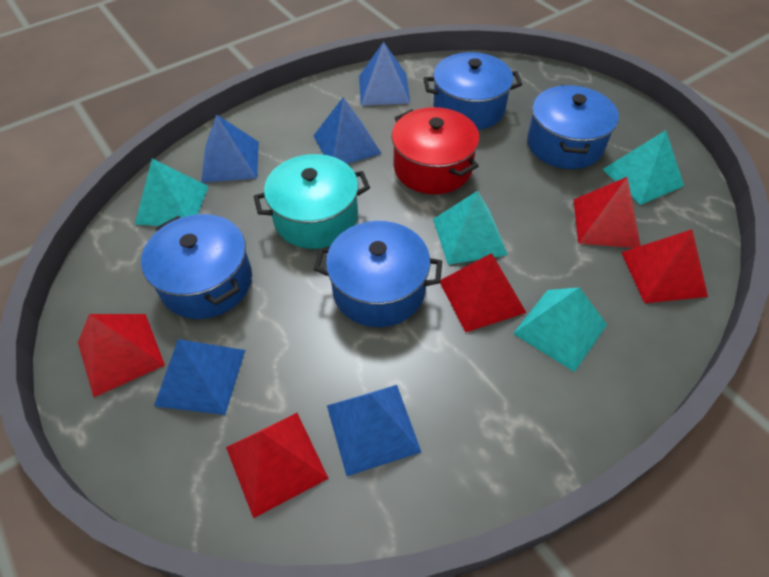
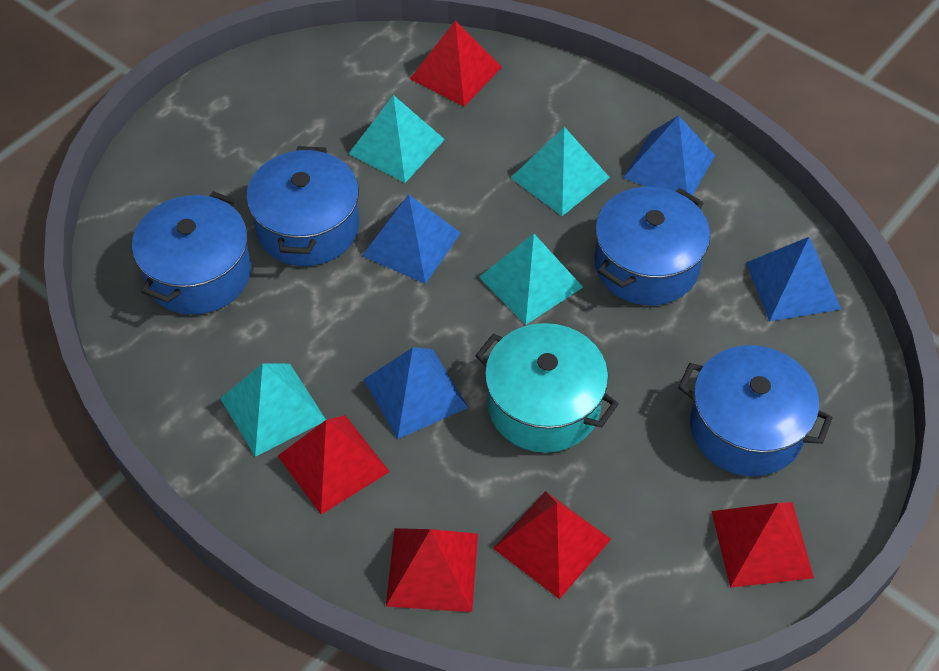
blue pyramid: [154,339,245,415] [201,114,259,183] [313,97,382,164] [327,385,421,476] [359,42,410,106] = 5 -> [362,195,461,284] [363,347,469,439] [623,115,715,195] [746,237,841,322] = 4
red pot: [391,107,479,194] = 1 -> none = 0

